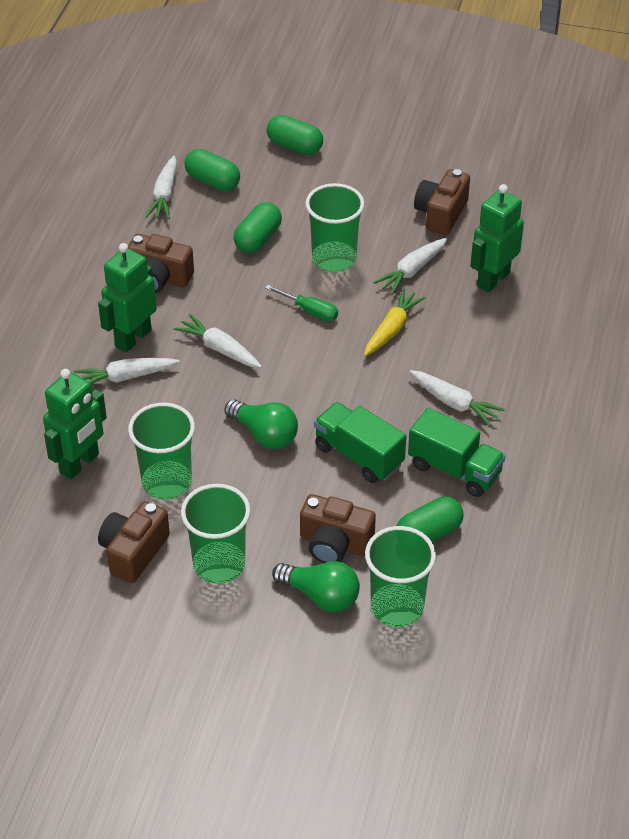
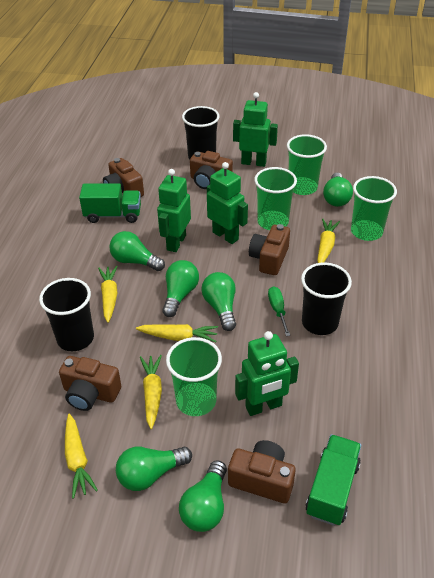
black cup: none = 0 -> [39,278,94,351] [182,106,220,159] [301,263,352,335] = 3
brown camera: [98,501,170,583] [128,234,194,293] [300,494,376,563] [414,169,470,235] = 4 -> [59,356,121,411] [103,158,144,197] [190,151,233,189] [228,440,296,504] [249,224,290,275] = 5
green capsule: [184,149,240,191] [233,202,282,253] [267,115,323,155] [397,497,464,542] = 4 -> none = 0
green light bulb: [224,399,298,449] [272,561,360,612] = 2 -> [109,231,165,271] [116,446,192,491] [162,260,199,317] [179,460,227,532] [201,272,236,331] [323,173,353,207] = 6
green robot: [43,369,107,479] [98,243,157,352] [471,184,524,293] = 3 -> [157,169,191,252] [207,162,248,244] [233,92,278,167] [235,331,299,416] = 4
white carrot: [74,358,180,384] [145,156,177,219] [174,314,262,368] [373,238,447,295] [409,370,505,427] = 5 -> none = 0
yellow carrot: [364,288,426,356] = 1 -> [65,414,98,499] [98,266,118,323] [136,324,218,342] [140,355,162,429] [317,219,340,263] = 5

